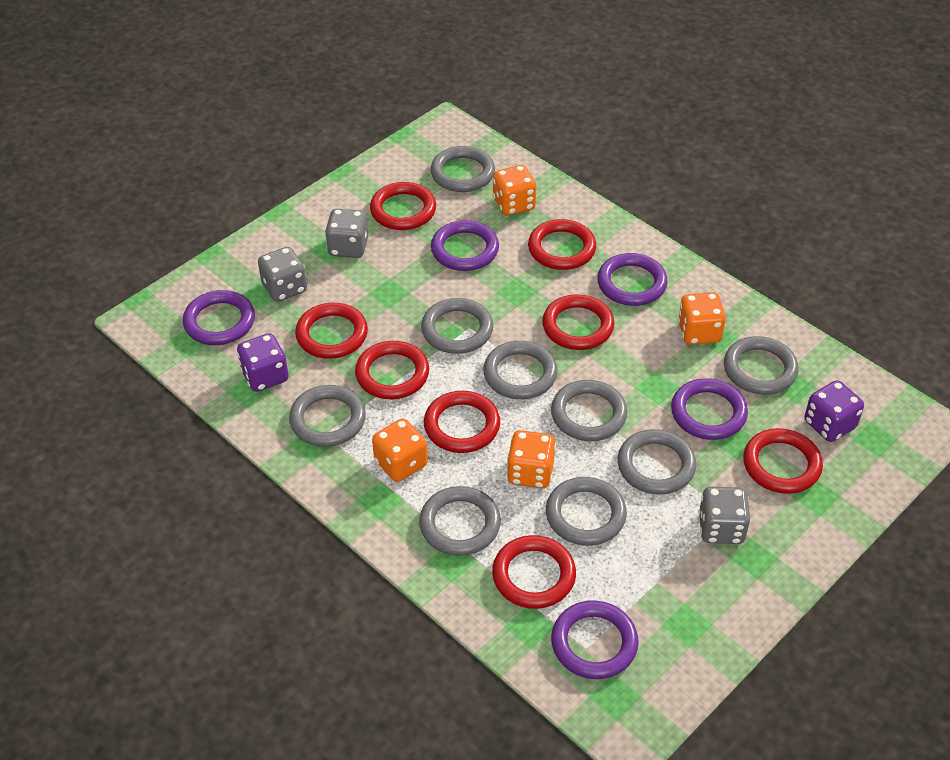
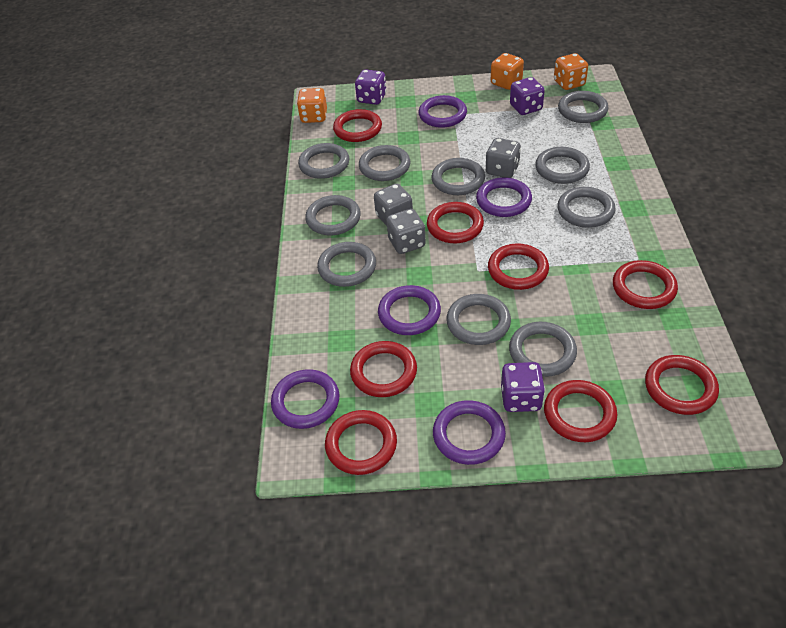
grey ring: [289,385,366,447] [419,486,501,556] [421,298,493,354] [430,146,495,192] [483,341,558,399] [546,477,627,546] [551,380,627,441] [617,429,696,495] [724,336,799,395] = 9 -> [298,143,349,179] [305,195,361,235] [317,242,376,287] [359,145,410,181] [431,158,485,195] [446,294,511,345] [509,322,577,377] [535,147,590,184] [557,187,616,228] [558,91,608,123] = 10
orange dice: [372,419,428,482] [493,165,536,216] [507,430,556,488] [678,292,726,345] = 4 -> [297,88,327,123] [491,53,524,90] [554,53,588,90] = 3
purple dice: [237,333,289,392] [804,380,864,442] = 2 -> [355,69,387,105] [501,362,545,412] [510,77,545,115] = 3

